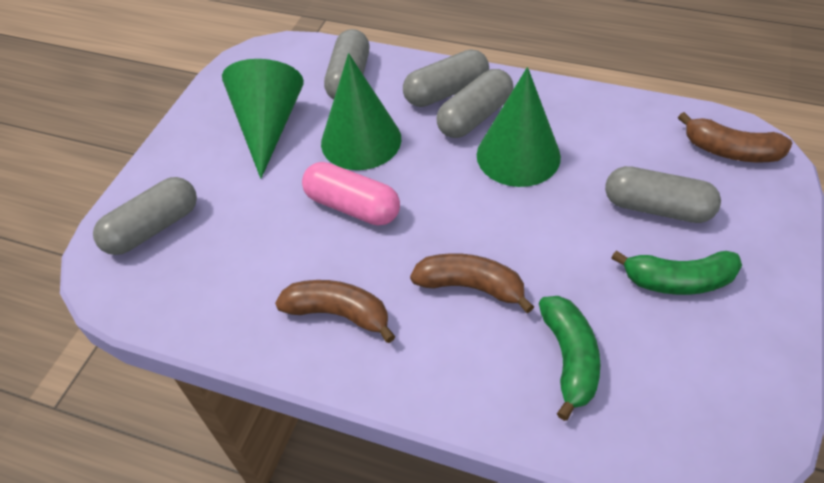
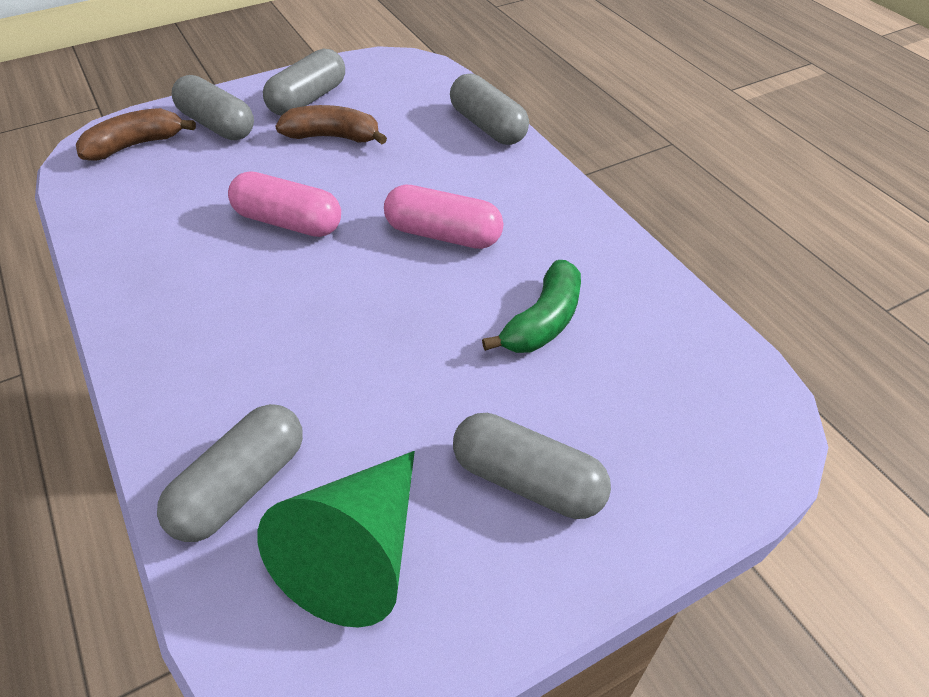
brown banana: [275,280,396,343] [410,253,534,313] [678,112,792,163] = 3 -> [76,108,196,161] [275,105,387,145] = 2
green banana: [539,296,600,421] [611,251,742,295] = 2 -> [482,260,581,353] = 1
green cone: [222,59,304,179] [321,53,401,170] [477,67,561,187] = 3 -> [257,451,415,628] = 1
pink capsule: [302,162,400,226] = 1 -> [228,171,341,237] [384,185,503,249] = 2

